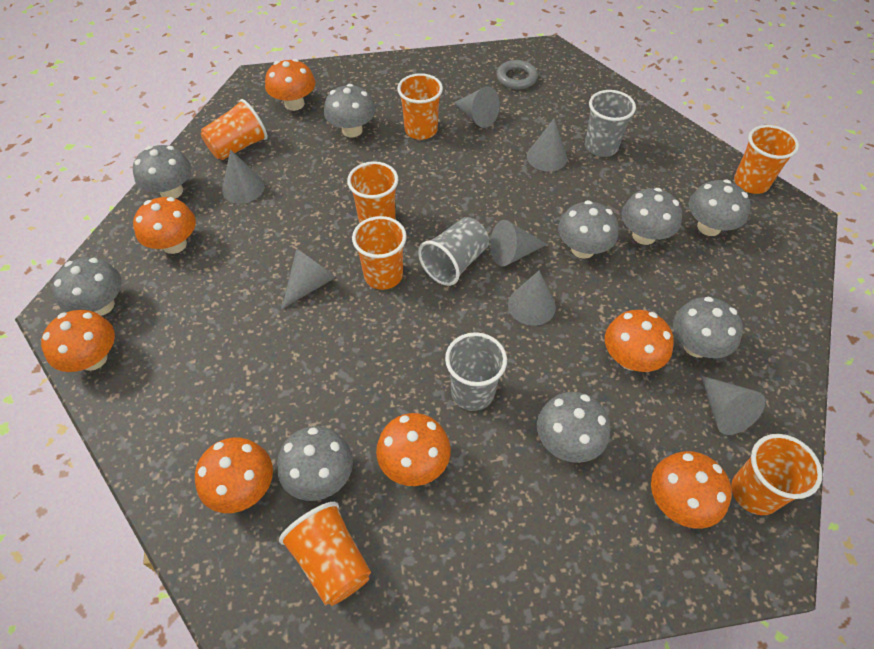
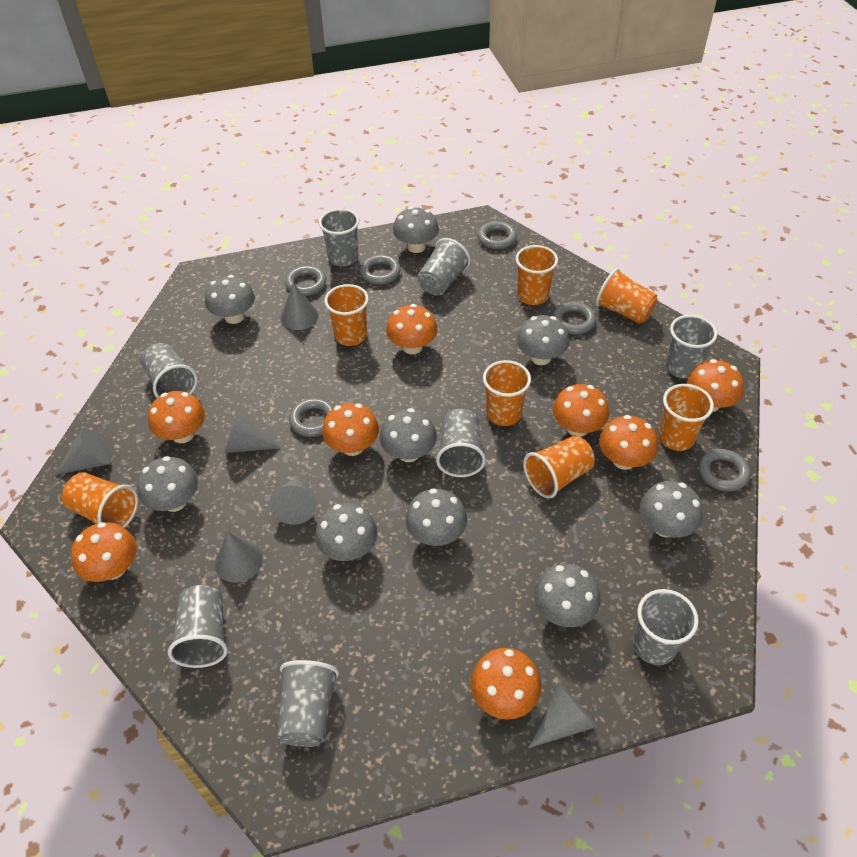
grey cone: [222,149,265,204] [282,249,335,309] [454,87,500,128] [490,220,547,267] [508,271,556,326] [527,119,567,172] [700,375,765,435] = 7 -> [54,428,112,475] [215,531,263,583] [224,412,281,453] [269,476,316,525] [281,283,318,330] [528,682,597,748] = 6
grey cup: [418,217,489,286] [445,332,507,411] [585,90,636,157] = 3 -> [141,343,198,398] [168,585,228,668] [277,660,339,747] [319,208,359,266] [417,238,471,296] [436,409,486,477] [633,589,699,665] [665,315,717,379] = 8
grey ring: [496,60,538,90] = 1 -> [285,266,326,296] [289,398,334,437] [360,255,401,285] [478,221,517,249] [553,302,596,334] [699,449,750,492] = 6
orange mushroom: [41,310,115,372] [133,197,196,254] [195,437,273,513] [265,59,315,111] [376,413,451,486] [605,310,674,372] [651,451,732,529] = 7 -> [71,522,137,582] [148,391,205,443] [322,403,379,456] [386,304,437,354] [470,648,541,719] [553,384,609,437] [599,415,658,470] [687,359,744,412] = 8

